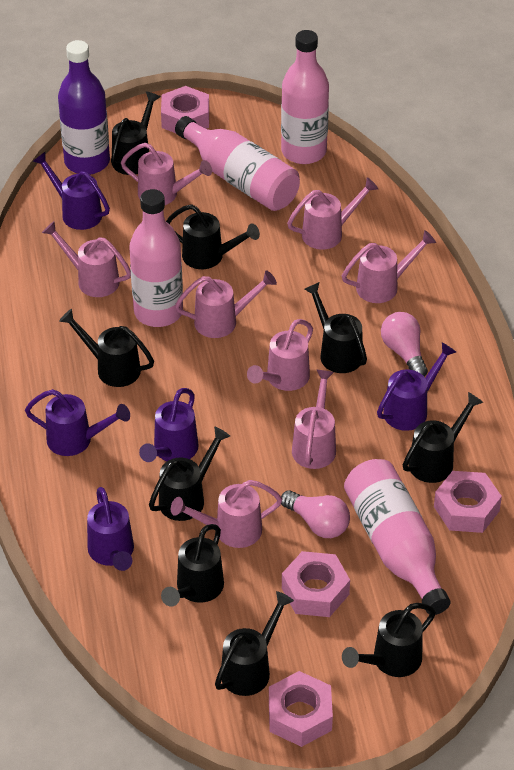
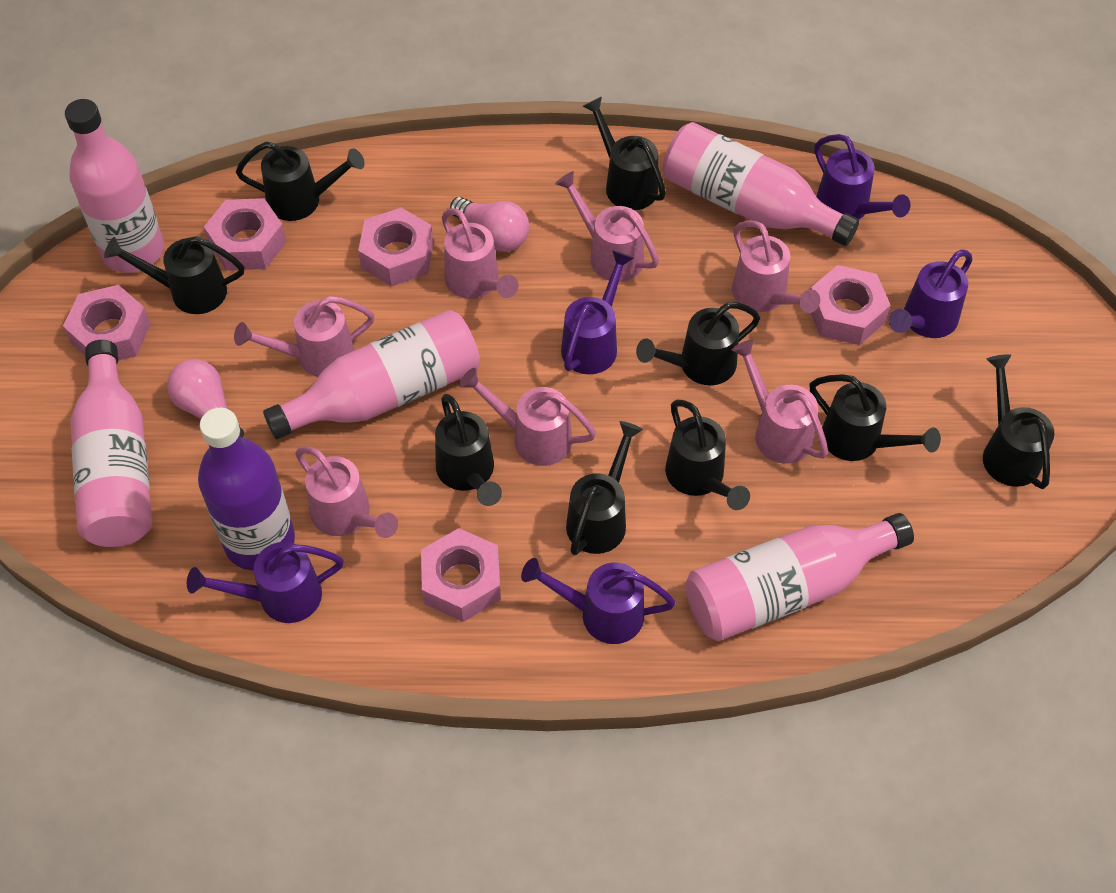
pink bottle: [129,189,183,327] [175,116,300,211] [281,30,329,164] [344,459,451,615] = 4 -> [65,99,164,273] [70,340,152,547] [263,310,480,439] [663,122,859,246] [686,513,914,641] = 5
pink nut: [161,86,209,133] [269,671,333,747] [282,551,350,617] [434,471,502,533] = 4 -> [63,285,151,361] [204,198,287,271] [358,207,433,287] [421,528,501,622] [811,265,891,345] = 5
pink watering can: [42,221,131,297] [121,143,212,205] [171,480,282,548] [175,270,277,338] [247,319,313,391] [287,177,378,250] [292,370,336,469] [342,230,436,303] = 8 -> [234,296,374,377] [295,446,398,538] [442,208,518,299] [459,368,596,466] [555,171,659,282] [731,339,828,464] [732,221,820,313] = 7

